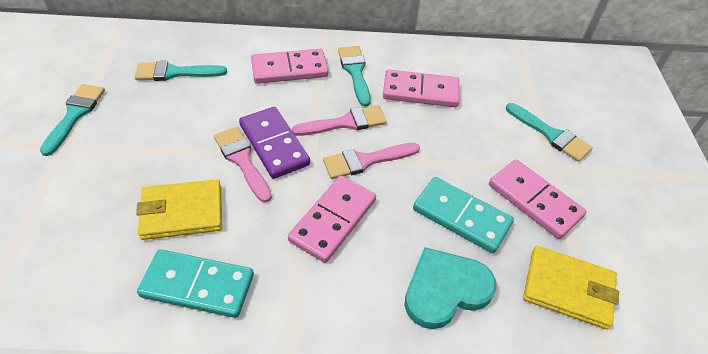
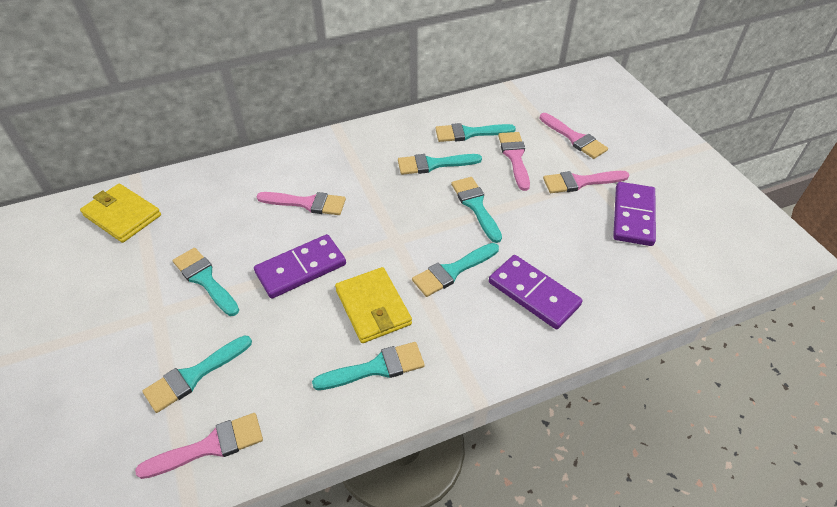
pink brush: [214,127,272,203] [292,105,386,136] [323,143,420,179] = 3 -> [135,413,263,479] [256,192,346,215] [498,132,530,191] [540,113,608,159] [543,171,629,193] = 5
pink domino: [251,49,328,84] [288,176,376,263] [383,69,460,107] [489,159,587,239] = 4 -> none = 0
purple domino: [239,107,310,179] = 1 -> [254,234,346,299] [489,255,582,329] [613,182,656,246] = 3
turquoise brush: [40,84,105,156] [135,61,227,81] [338,46,371,107] [506,103,592,162] = 4 -> [143,335,252,413] [173,248,239,316] [312,342,425,390] [398,154,482,175] [412,243,499,297] [435,123,516,142] [451,177,502,243] = 7
turquoise domino: [137,249,254,318] [413,177,514,253] = 2 -> none = 0
turquoise heart: [404,247,496,329] = 1 -> none = 0

